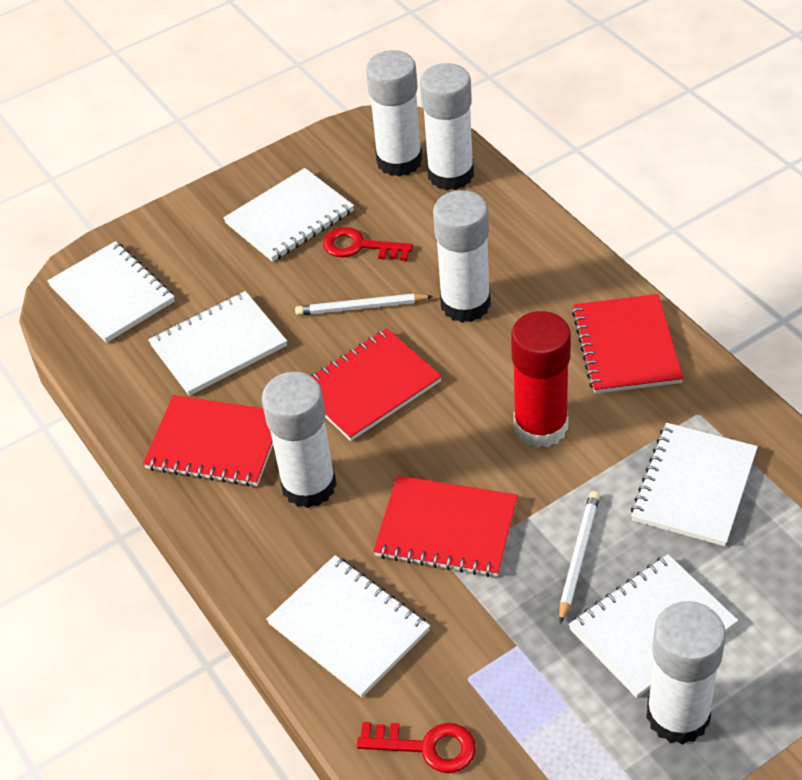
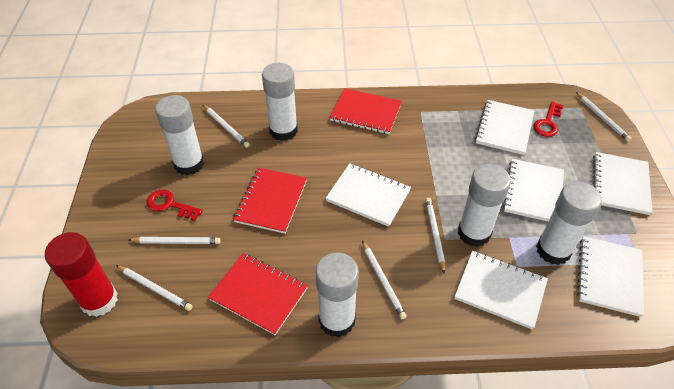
red notebook: [143,395,273,486] [311,328,442,441] [373,475,518,577] [572,294,683,394] = 4 -> [208,253,308,335] [233,168,307,234] [330,88,402,134] = 3
white pencil: [295,293,433,316] [559,491,600,624] = 2 -> [116,265,193,311] [129,237,221,244] [203,105,250,148] [362,241,407,319] [425,198,445,274] [576,92,631,141] = 6

